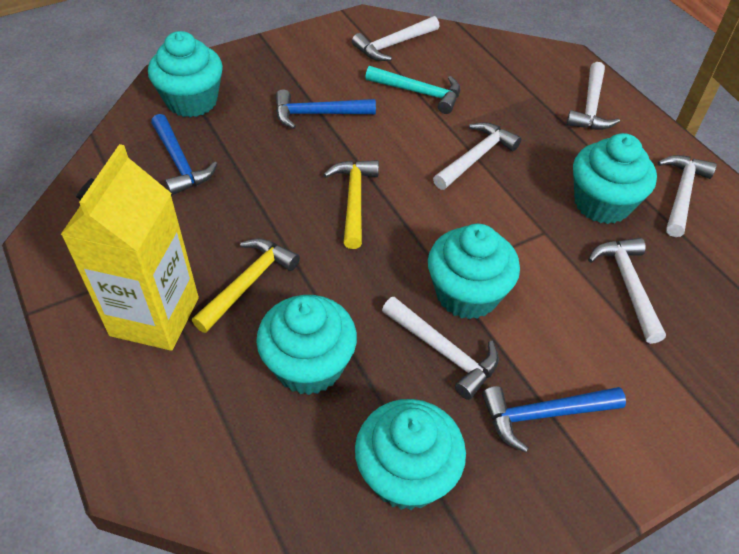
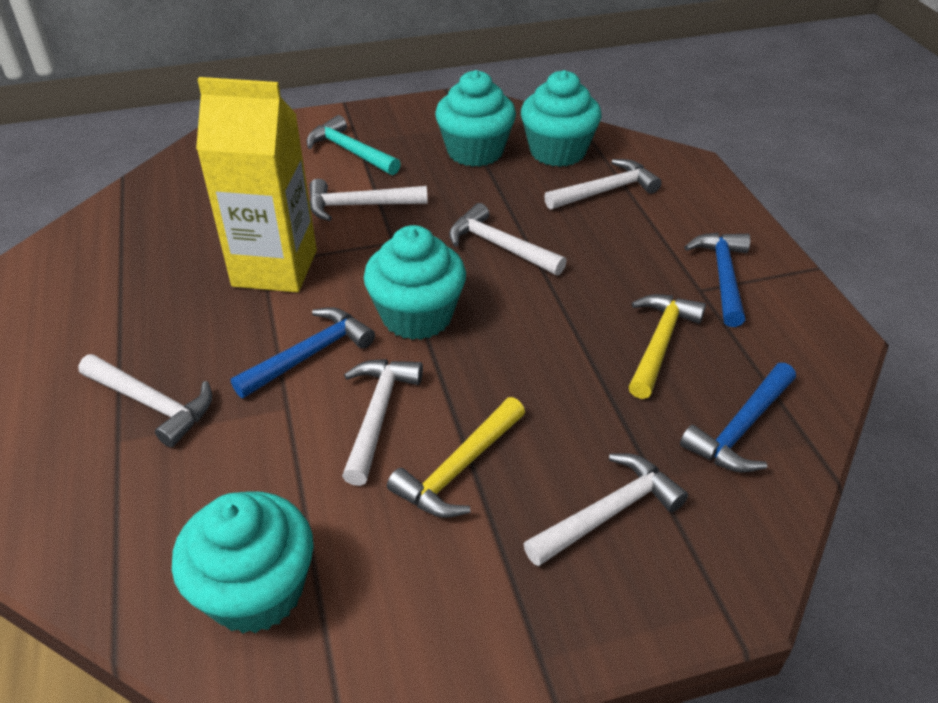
turquoise cupcake: [148,31,223,117] [256,295,357,395] [355,399,466,510] [428,224,520,319] [573,133,657,224] = 5 -> [172,491,314,633] [364,225,466,340] [435,70,516,167] [521,70,602,167] = 4

